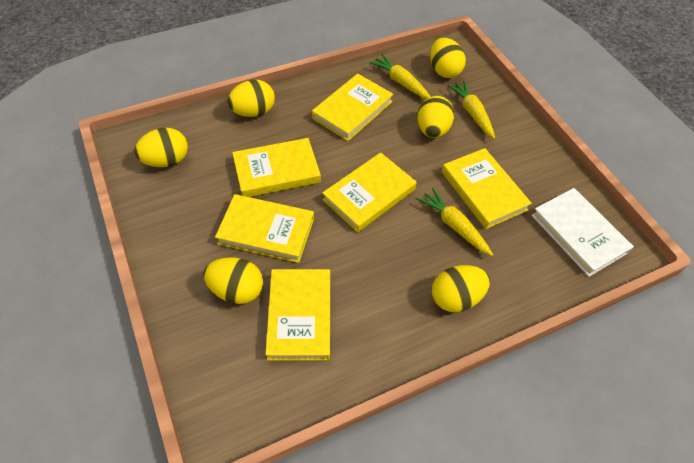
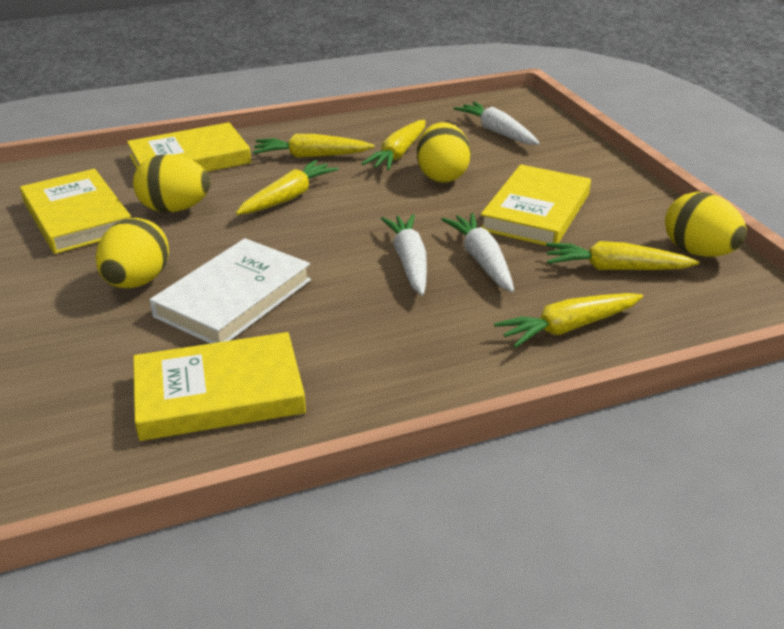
white carrot: none = 0 -> [381,214,427,296] [441,213,514,292] [453,102,540,145] = 3
yellow book: [215,194,314,263] [232,138,321,197] [265,269,330,361] [312,74,393,141] [322,152,417,232] [442,148,532,229] = 6 -> [20,169,131,254] [127,122,251,172] [133,332,306,441] [481,164,591,246] = 4
yellow carrot: [369,54,431,99] [417,188,493,256] [447,81,495,139] = 3 -> [236,160,339,215] [253,134,375,158] [361,120,426,170] [494,293,643,348] [546,241,699,270] = 5
yellow egg: [134,128,188,167] [203,257,263,304] [227,80,275,117] [417,96,454,138] [430,38,466,78] [432,265,490,312] = 6 -> [96,218,169,288] [133,154,211,213] [417,122,471,183] [665,192,747,257] = 4

